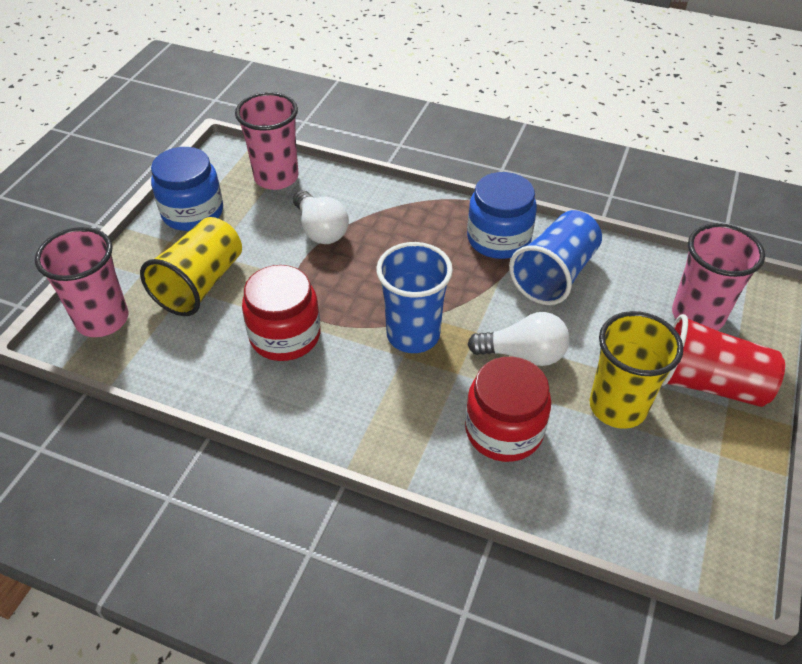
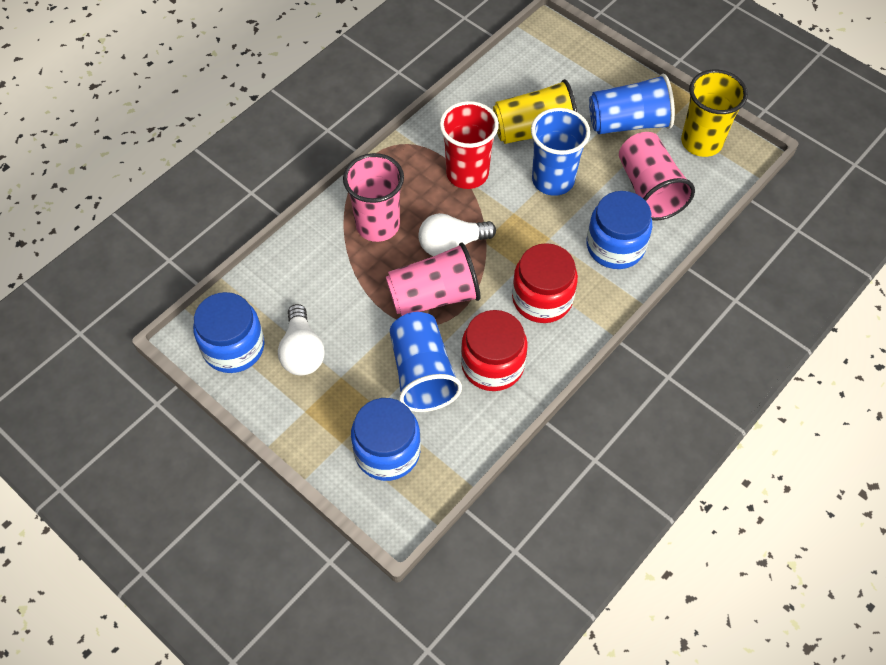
blue cup: [376,242,453,353] [509,210,602,305] = 2 -> [390,312,462,412] [531,108,590,196] [589,74,675,134] = 3
blue jar: [151,147,223,231] [467,172,537,259] = 2 -> [193,292,264,373] [351,398,421,481] [587,191,652,269] = 3

